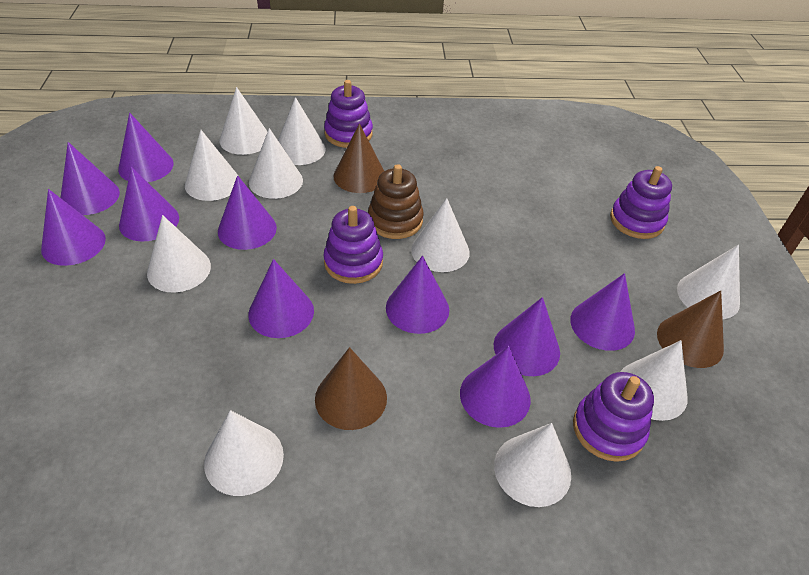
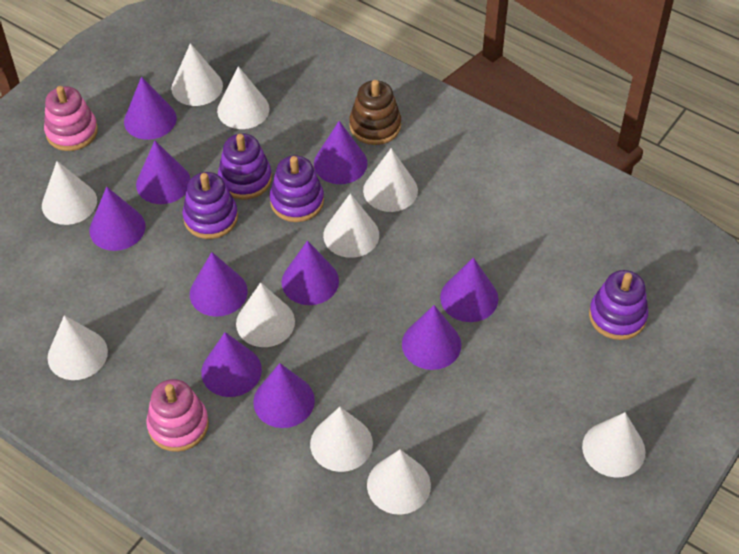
brown cone: [315,347,387,430] [334,124,384,193] [657,290,724,368] = 3 -> none = 0
pink stacking toy: none = 0 -> [44,86,98,151] [146,379,209,452] = 2

